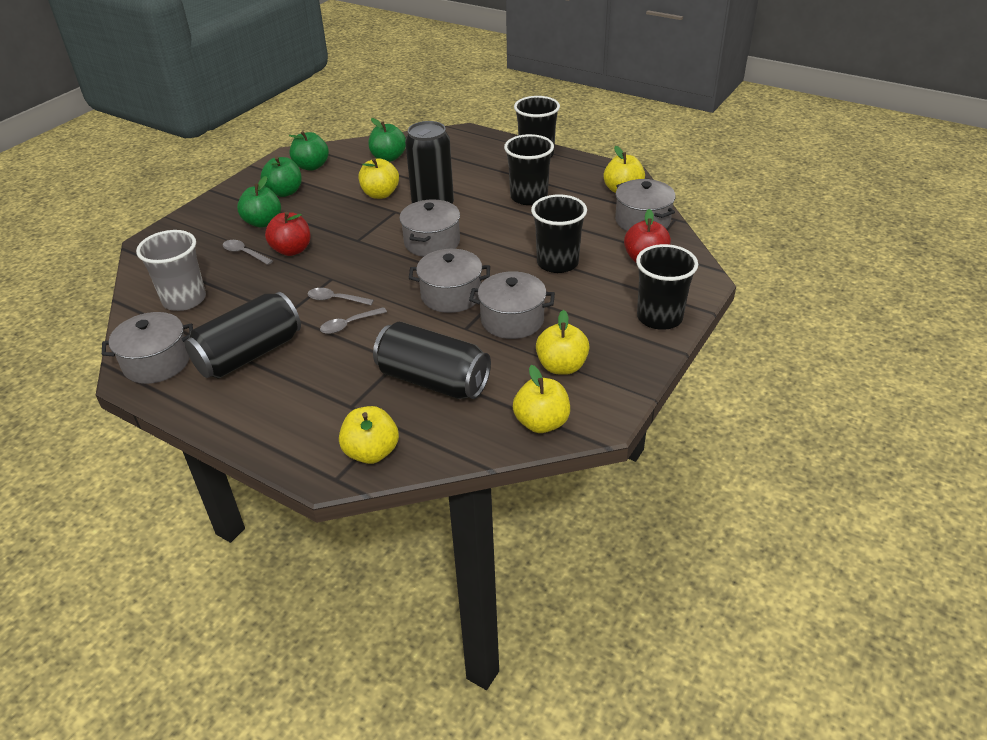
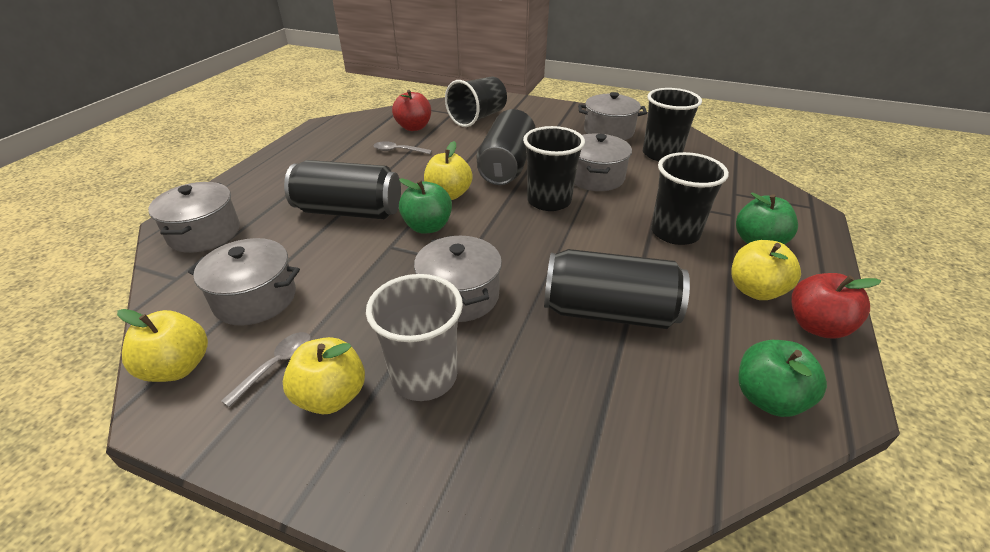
green apple: [237,176,281,228] [260,157,302,197] [289,131,329,171] [368,118,406,162] = 4 -> [399,178,452,234] [736,192,798,244] [739,340,827,417] = 3
grey spoon: [223,240,273,265] [308,288,374,305] [320,307,387,334] = 3 -> [221,332,311,407] [373,141,432,154] = 2
yellow apple: [339,406,399,464] [359,158,399,199] [513,365,570,433] [536,310,590,375] [604,146,645,193] = 5 -> [117,309,208,382] [283,337,365,414] [424,141,473,200] [731,240,801,300] = 4

